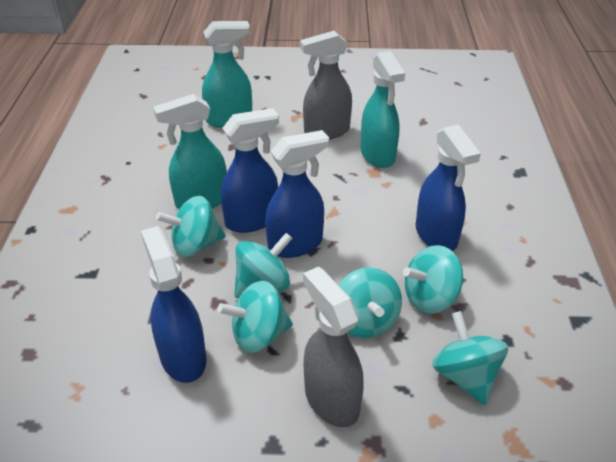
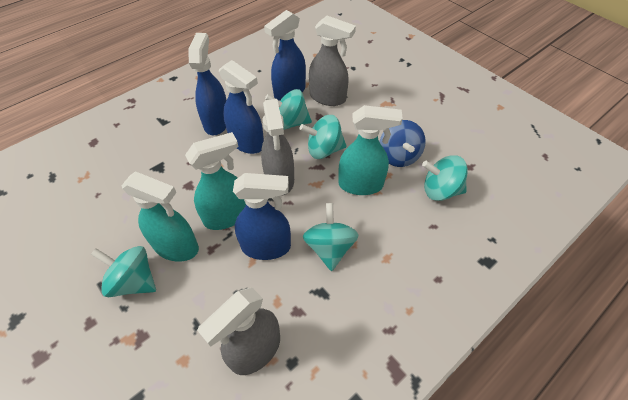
blue spinning top: none = 0 -> [380,120,426,167] = 1
grey spray bottle: [300,31,352,139] [303,267,364,427] = 2 -> [197,288,280,375] [261,99,294,195] [309,16,356,106] = 3
turquoise spinning top: [156,196,226,257] [217,281,293,353] [234,233,292,298] [339,267,402,338] [403,245,463,314] [432,311,508,405] = 6 -> [91,246,156,297] [265,89,312,130] [299,115,347,159] [303,203,359,271] [422,155,468,201] = 5

